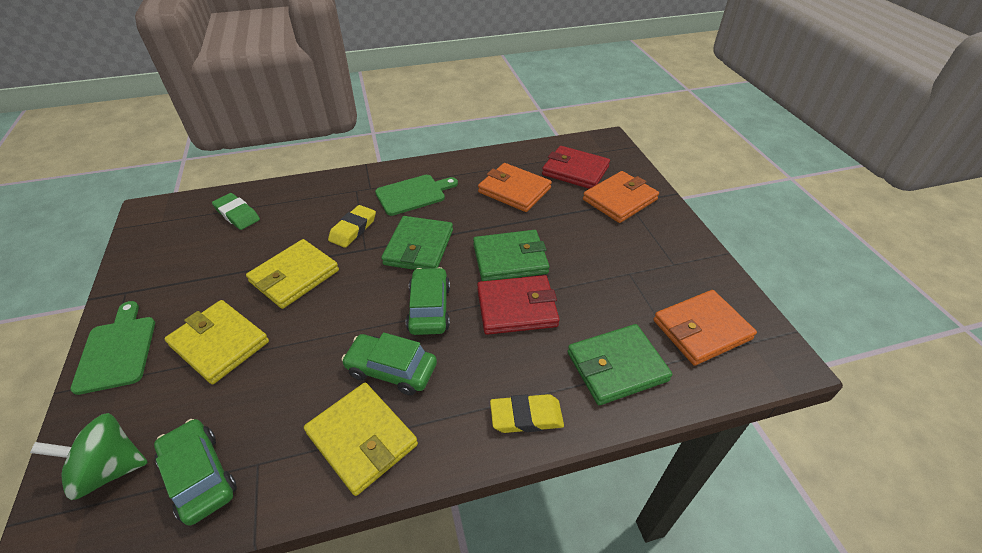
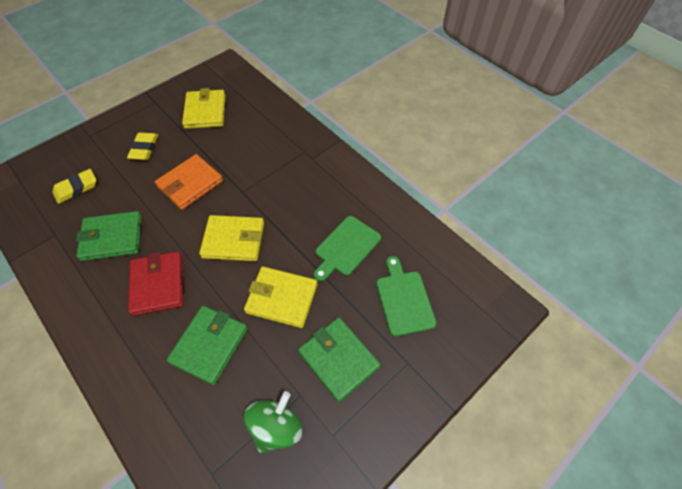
green car: [154,419,237,526] [341,332,437,395] [406,267,450,335] = 3 -> none = 0
green eraser: [212,193,260,230] = 1 -> none = 0
orange wallet: [478,163,552,212] [583,171,659,223] [653,290,757,366] = 3 -> [155,154,223,210] = 1
red wallet: [477,275,560,335] [542,146,610,189] = 2 -> [128,251,183,316] = 1

